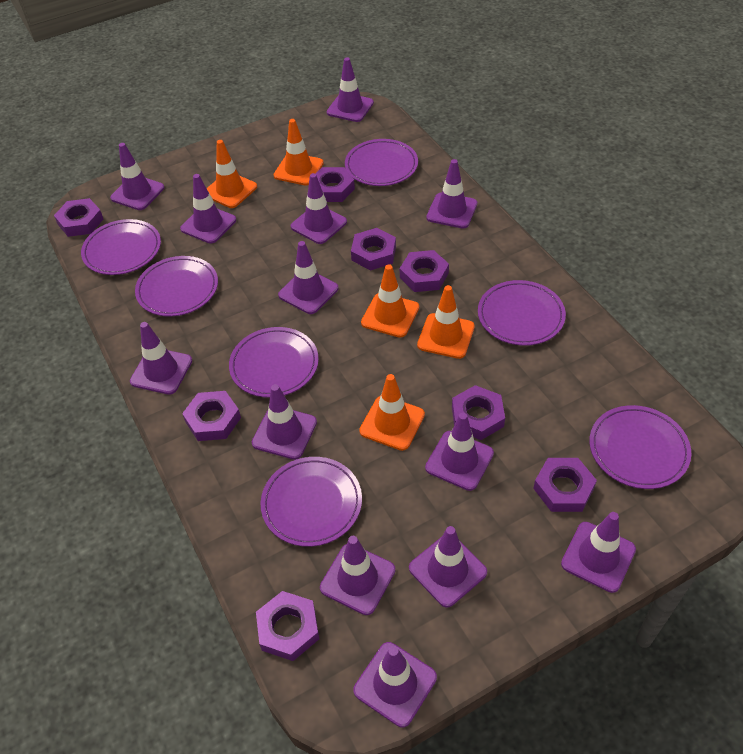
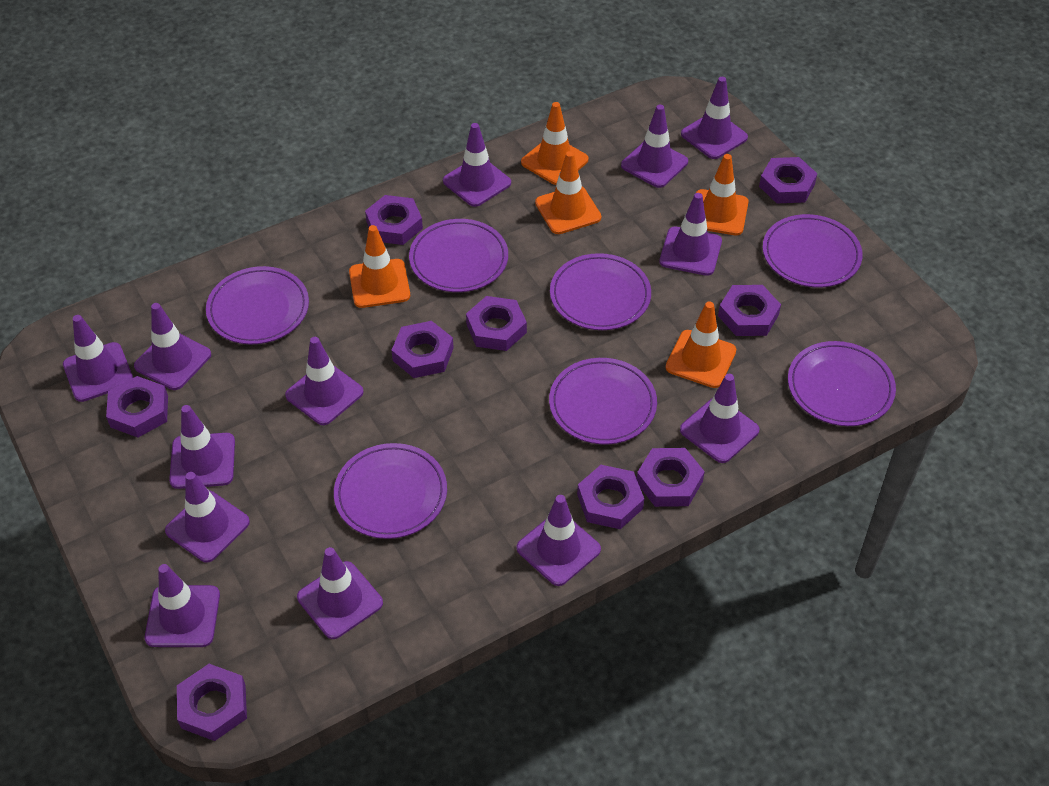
purple nut: [54,198,103,237] [182,391,241,441] [256,591,319,661] [316,167,355,202] [351,228,396,271] [400,250,449,292] [452,385,505,440] [533,458,597,512] = 8 -> [106,376,168,437] [177,664,247,741] [365,195,423,245] [392,321,454,378] [466,296,527,351] [577,465,644,529] [637,448,705,507] [718,285,781,336] [759,157,818,203] = 9

